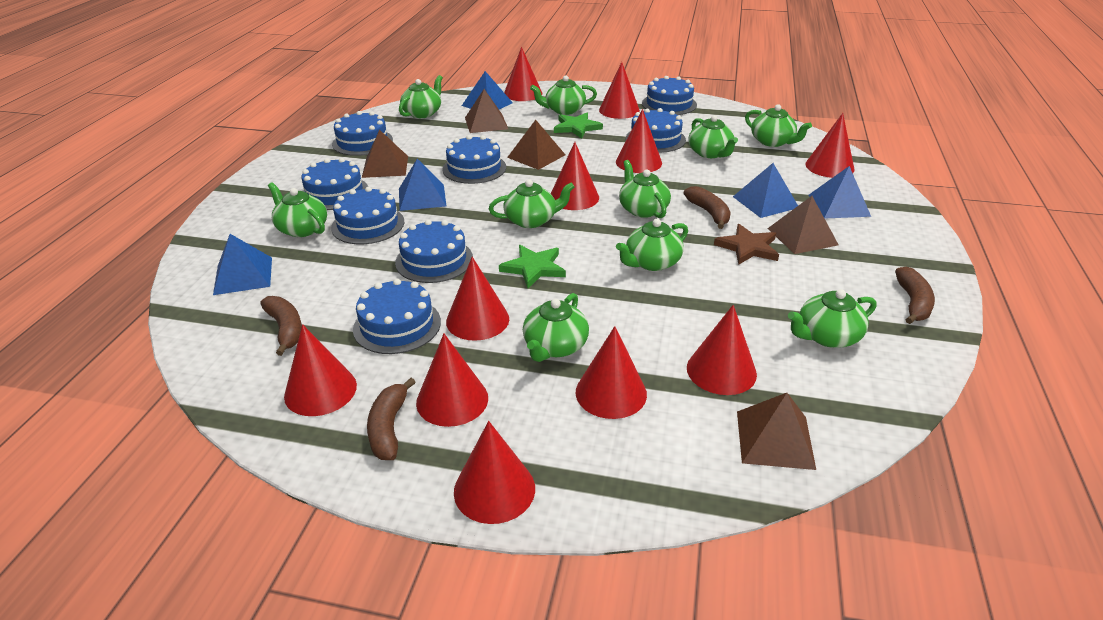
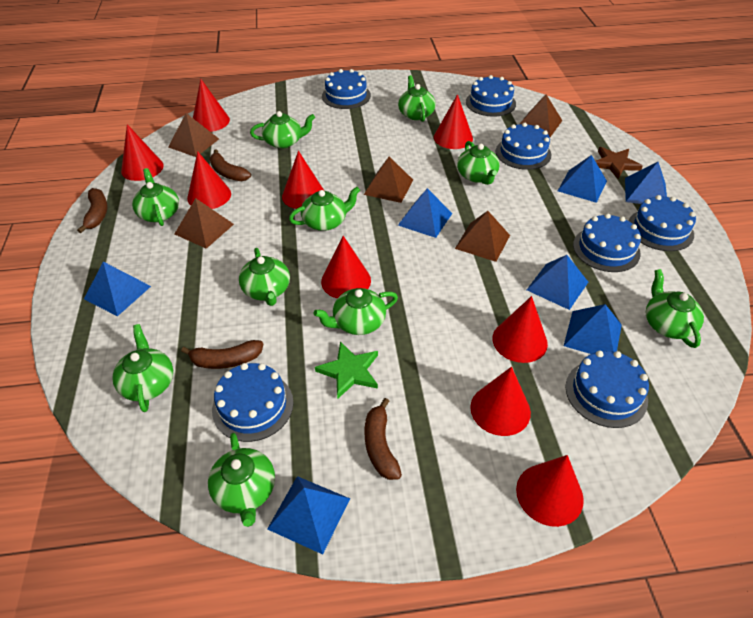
blue cake: [302,158,368,210] [331,187,404,244] [332,111,393,156] [353,279,441,354] [395,220,473,283] [442,135,506,184] [626,108,686,153] [642,76,697,115] = 8 -> [212,363,293,442] [322,69,371,109] [466,75,516,117] [496,123,552,170] [565,351,649,428] [573,213,641,272] [629,195,696,251] = 7
blue pyramid: [213,234,272,295] [399,159,446,211] [462,71,513,109] [733,163,798,218] [809,166,871,219] = 5 -> [84,262,151,316] [267,476,350,554] [398,188,452,238] [527,255,588,310] [558,155,607,203] [564,304,622,354] [625,162,667,204] = 7
green star: [499,245,566,288] [554,113,603,139] = 2 -> [315,341,378,399] = 1
red cone: [284,324,357,416] [416,334,488,427] [446,257,509,341] [454,421,535,524] [504,47,542,101] [551,142,599,210] [576,326,647,419] [599,62,640,119] [616,109,662,173] [687,305,757,395] [805,113,854,178] = 11 -> [121,124,163,181] [187,151,231,209] [193,79,230,132] [282,151,324,209] [321,236,371,298] [434,94,473,149] [470,367,531,436] [493,296,548,363] [516,455,584,527] = 9

